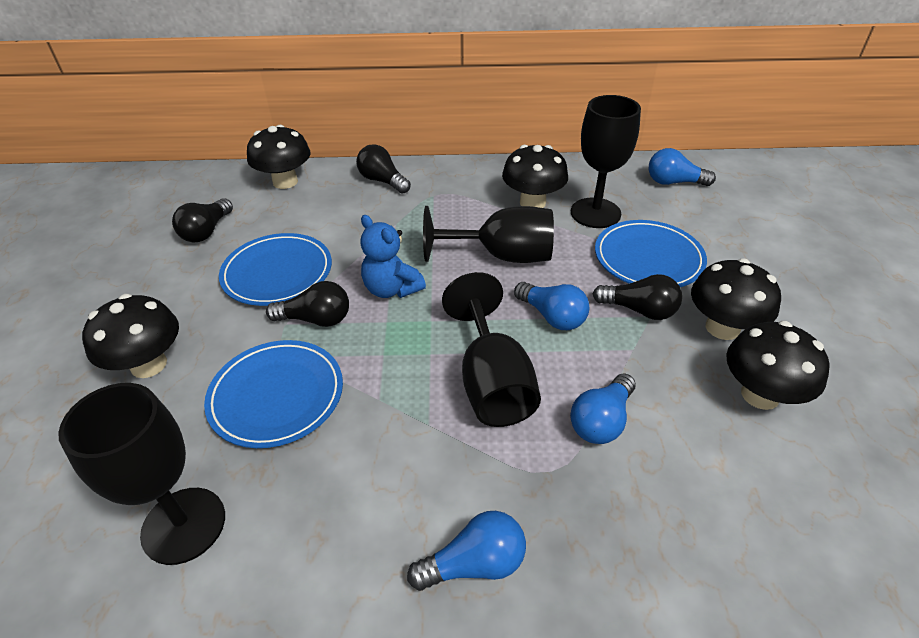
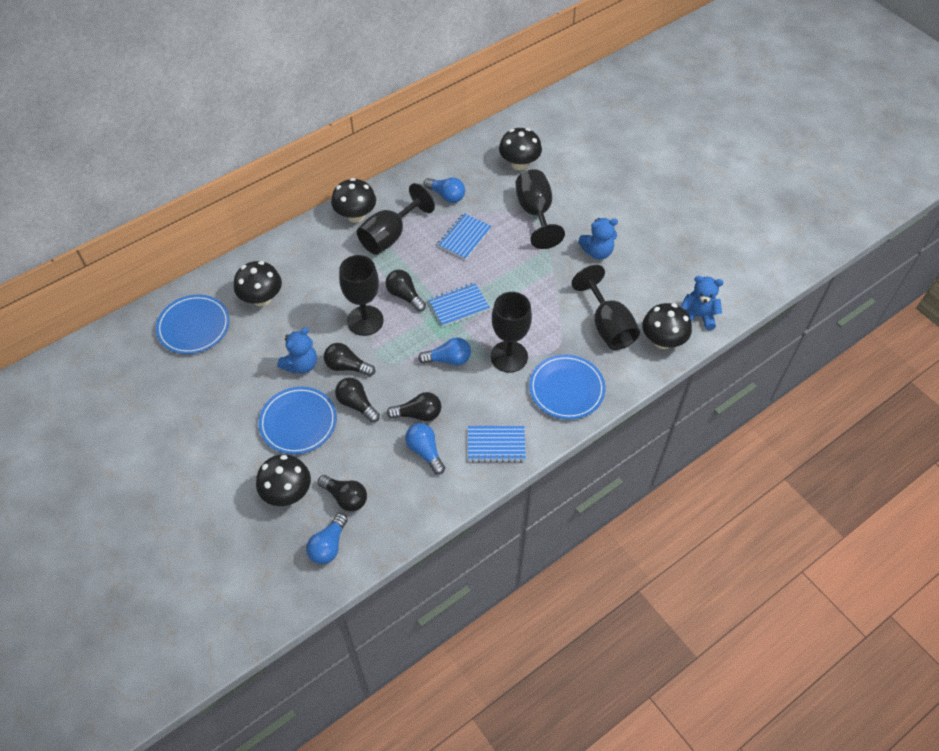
black goblet: [58,383,225,565] [423,206,554,263] [442,272,541,427] [571,95,641,228] = 4 -> [339,255,384,336] [357,183,435,255] [491,292,532,373] [516,169,565,249] [571,265,640,350] = 5
black light bulb: [172,198,233,242] [266,281,349,327] [356,144,411,194] [593,274,682,320] = 4 -> [318,475,367,512] [324,343,375,376] [335,377,380,423] [385,270,426,312] [387,392,441,421] = 5
blue notebook: none = 0 -> [428,283,490,327] [437,213,492,260] [468,426,526,462] = 3
blue teddy bear: [360,215,426,298] = 1 -> [277,327,317,374] [578,218,618,260] [681,276,724,330] = 3

